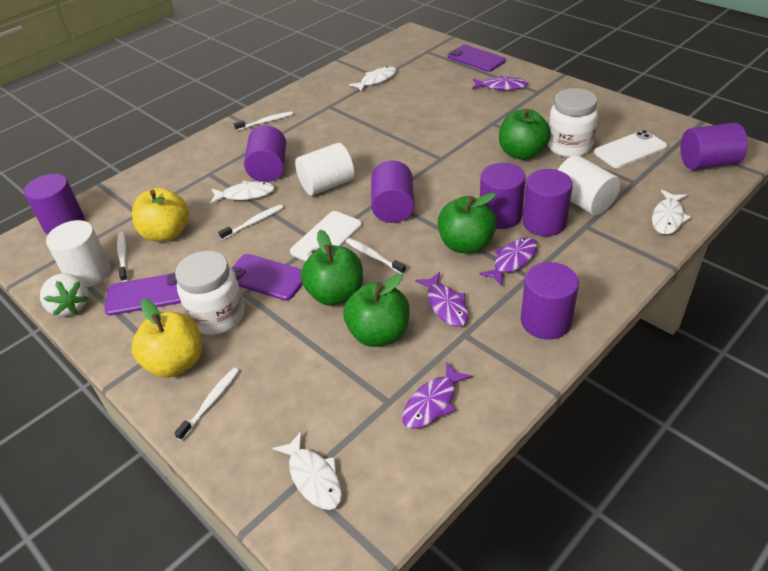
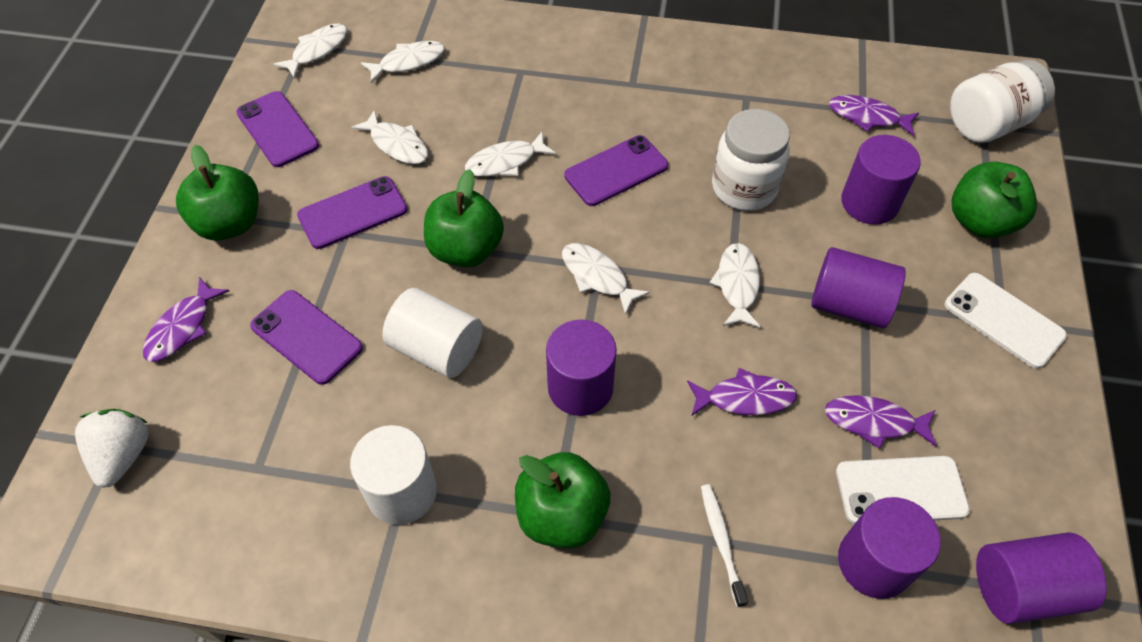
purple cylinder: [24,174,84,234] [244,125,286,182] [371,160,414,223] [480,163,526,229] [521,262,579,340] [523,169,573,236] [680,123,748,170] = 7 -> [546,320,617,416] [811,247,906,328] [838,497,941,599] [841,135,921,225] [976,532,1107,624] = 5
purple phone: [104,273,181,316] [232,254,303,301] [448,45,506,72] = 3 -> [236,91,319,167] [250,290,363,385] [297,176,407,249] [565,135,668,206] = 4
white cylinder: [46,220,111,287] [295,143,354,196] [558,155,621,215] = 3 -> [350,425,437,525] [382,288,483,378] = 2
white fish: [210,181,275,204] [272,431,342,510] [349,66,397,92] [652,190,691,235] = 4 -> [273,23,347,79] [351,110,428,164] [361,41,445,83] [465,132,556,177] [562,243,650,315] [710,243,760,328] = 6
white toothbrush: [117,233,128,282] [174,368,239,441] [218,204,283,240] [234,111,293,131] [346,238,406,274] = 5 -> [701,484,748,607] = 1
yellow apple: [131,299,202,378] [132,188,189,242] = 2 -> none = 0

